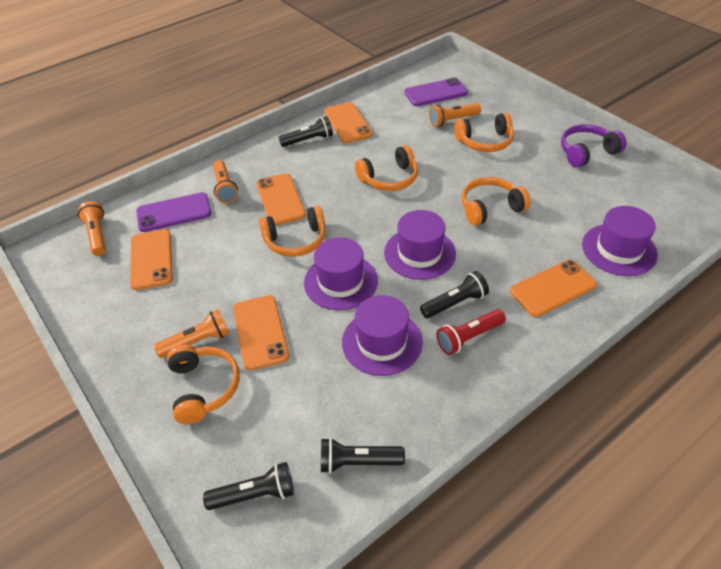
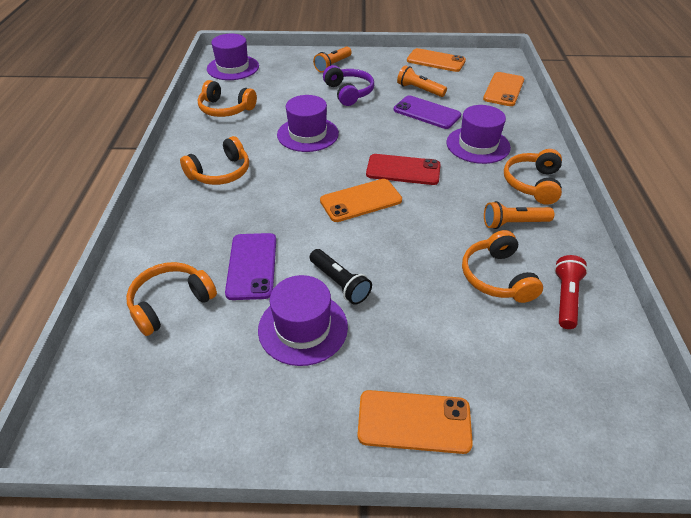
black flashlight: [203,462,294,510] [279,116,333,147] [321,438,405,474] [420,271,489,318] = 4 -> [310,249,372,305] = 1
orange flashlight: [78,201,106,256] [154,309,229,358] [213,160,238,203] [429,103,481,127] = 4 -> [313,46,352,73] [397,65,447,97] [484,201,554,229] = 3
orange phone: [130,229,173,290] [233,295,289,370] [256,173,306,225] [325,102,373,143] [510,260,597,317] = 5 -> [320,179,402,222] [357,390,473,454] [407,48,466,72] [483,72,524,106] = 4
red phone: none = 0 -> [366,154,441,185] = 1

